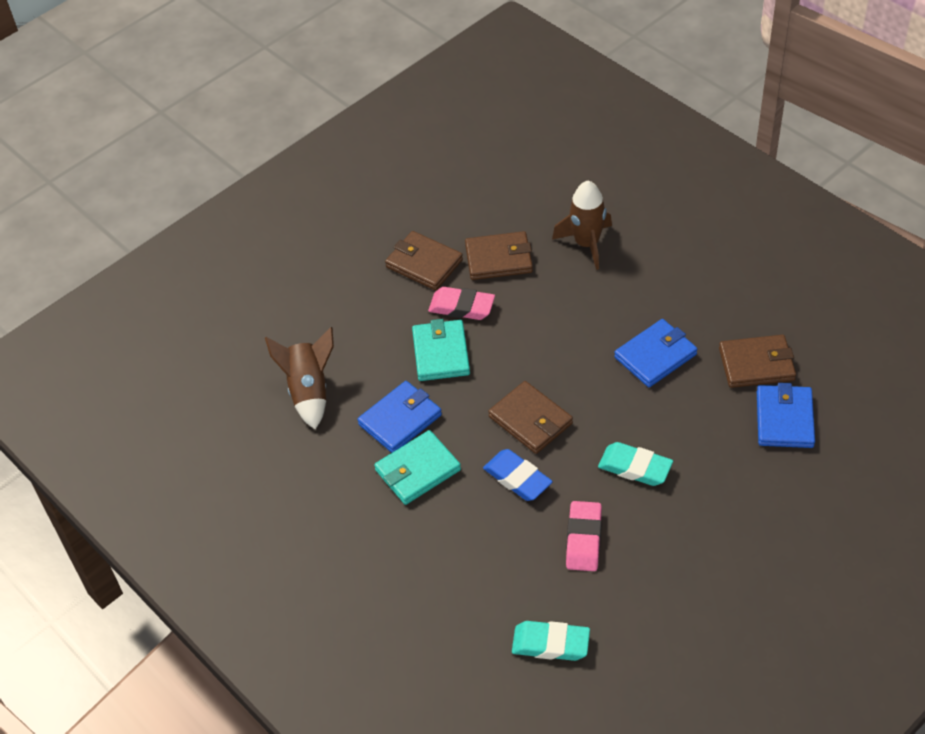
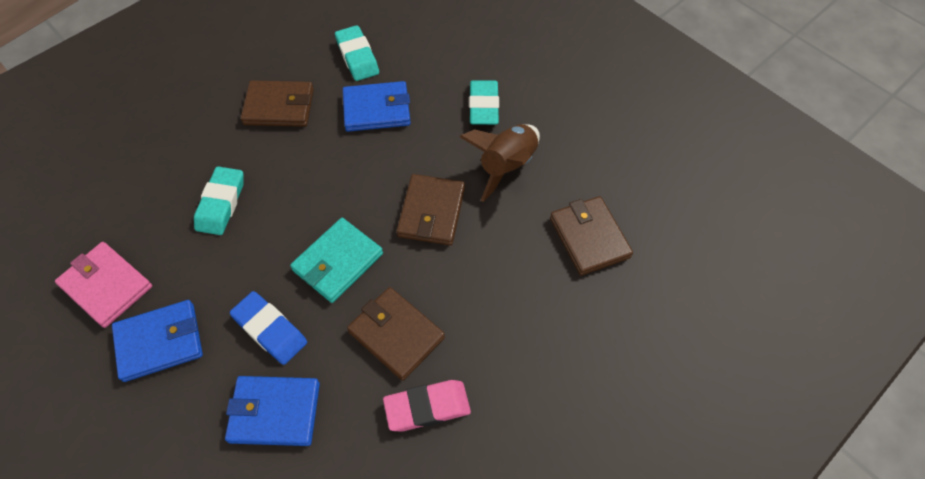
brown rocket: [265,327,334,429] [552,181,612,270] = 2 -> [460,124,540,202] = 1
pink eraser: [428,287,495,320] [566,501,602,571] = 2 -> [383,380,471,432] = 1
pink wallet: none = 0 -> [55,242,152,328] = 1
turquoise eraser: [512,621,590,661] [598,442,673,486] = 2 -> [194,167,244,235] [335,25,379,81] [469,80,499,125] = 3
turquoise wallet: [374,430,461,505] [412,319,470,381] = 2 -> [290,218,383,303] = 1

